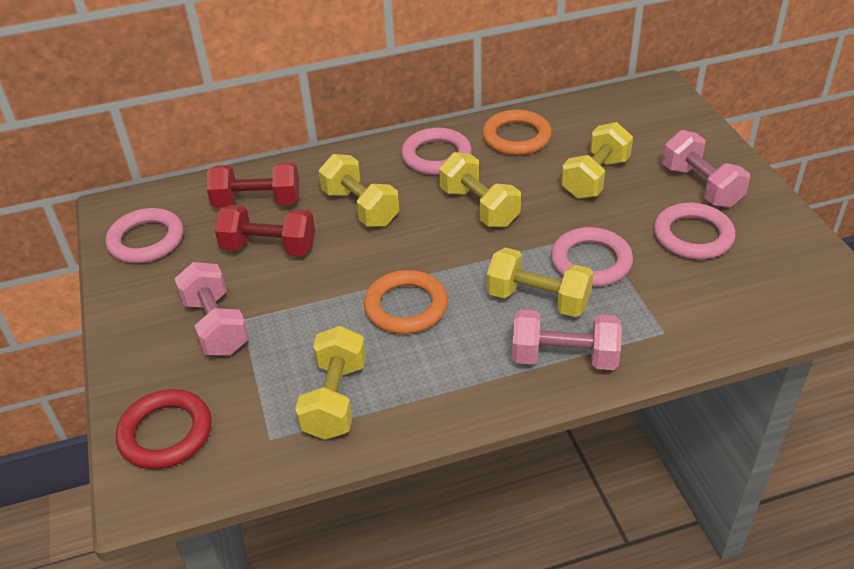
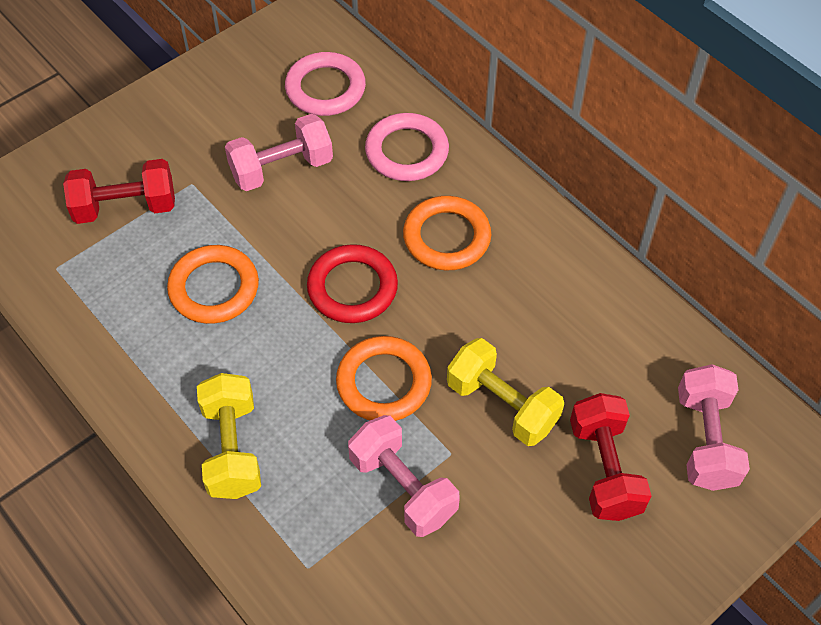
orange ring: [364,270,448,334] [482,110,552,155] = 2 -> [167,245,259,324] [336,336,432,421] [403,196,491,270] = 3
pink ring: [106,208,183,263] [401,128,472,175] [551,227,633,287] [654,203,735,260] = 4 -> [285,52,366,116] [365,113,449,181] = 2
yellow dumbbell: [295,326,366,440] [319,154,399,227] [439,152,521,227] [487,247,593,317] [561,122,633,199] = 5 -> [197,373,261,499] [447,338,564,446] = 2

